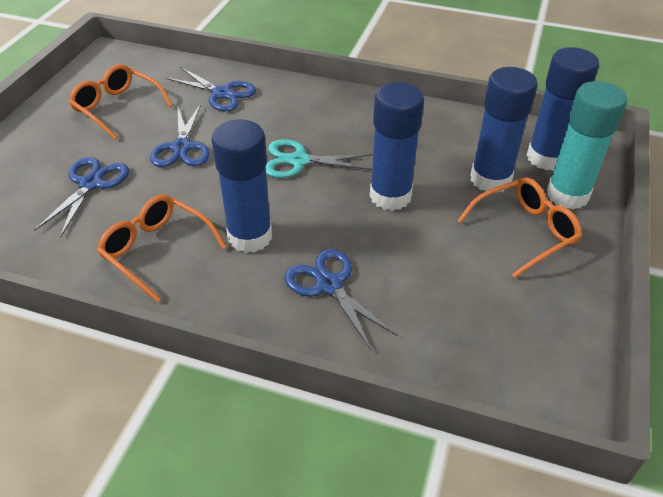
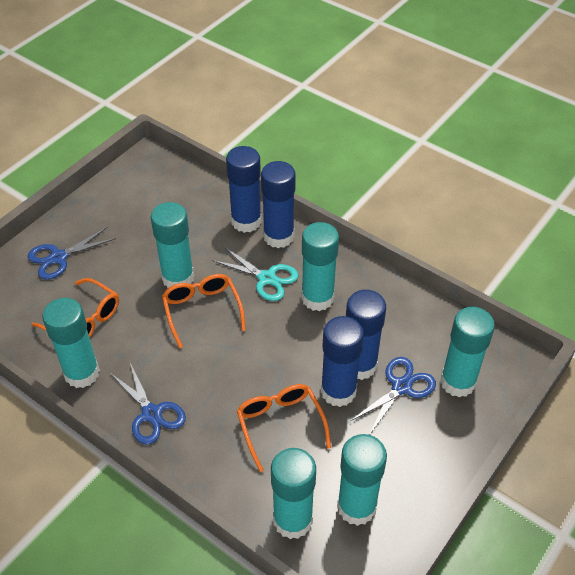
blue scissors: [34,157,129,238] [150,104,210,167] [165,67,256,111] [284,249,397,350] = 4 -> [28,227,116,280] [109,363,186,445] [351,357,436,435] = 3
turquoise glue stick: [547,81,627,210] = 1 -> [42,298,100,388] [151,202,194,288] [271,448,316,539] [301,222,339,311] [337,434,387,526] [440,307,495,397] = 6

